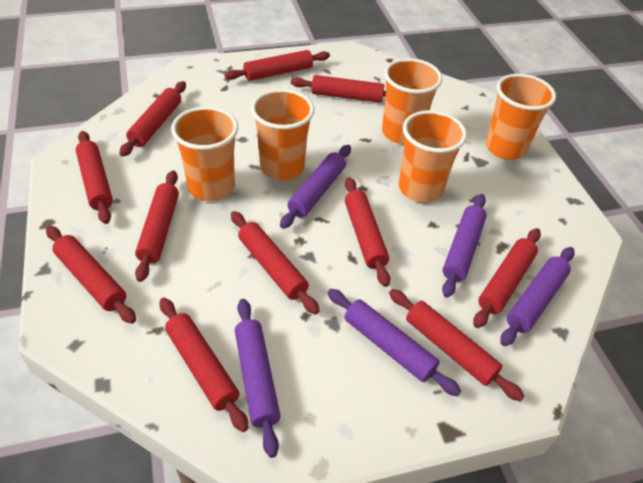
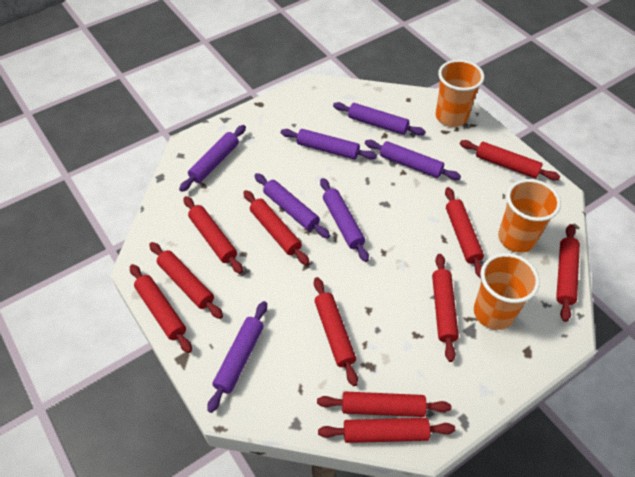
orange cup: [171,106,238,201] [251,89,314,180] [382,58,442,144] [399,110,467,203] [485,73,556,160] = 5 -> [436,60,484,127] [474,253,540,330] [498,179,561,253] = 3
purple rolling pin: [235,299,281,458] [280,145,351,229] [327,289,461,396] [442,194,487,298] [500,247,575,346] = 5 -> [179,125,246,192] [207,301,267,413] [254,173,330,239] [281,129,377,160] [320,178,369,262] [333,102,426,136] [365,140,461,180] = 7

